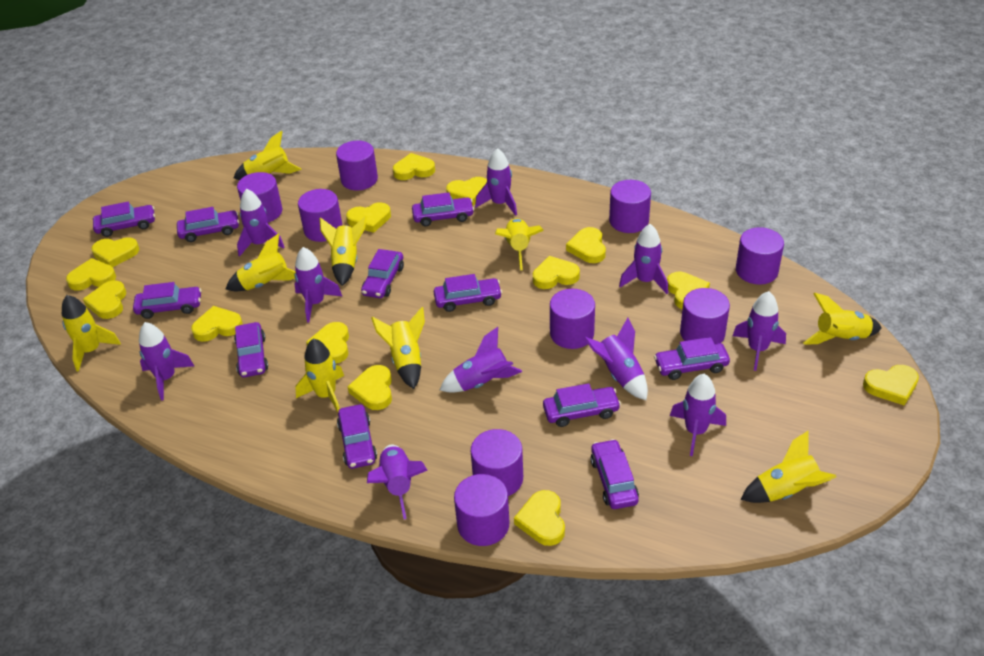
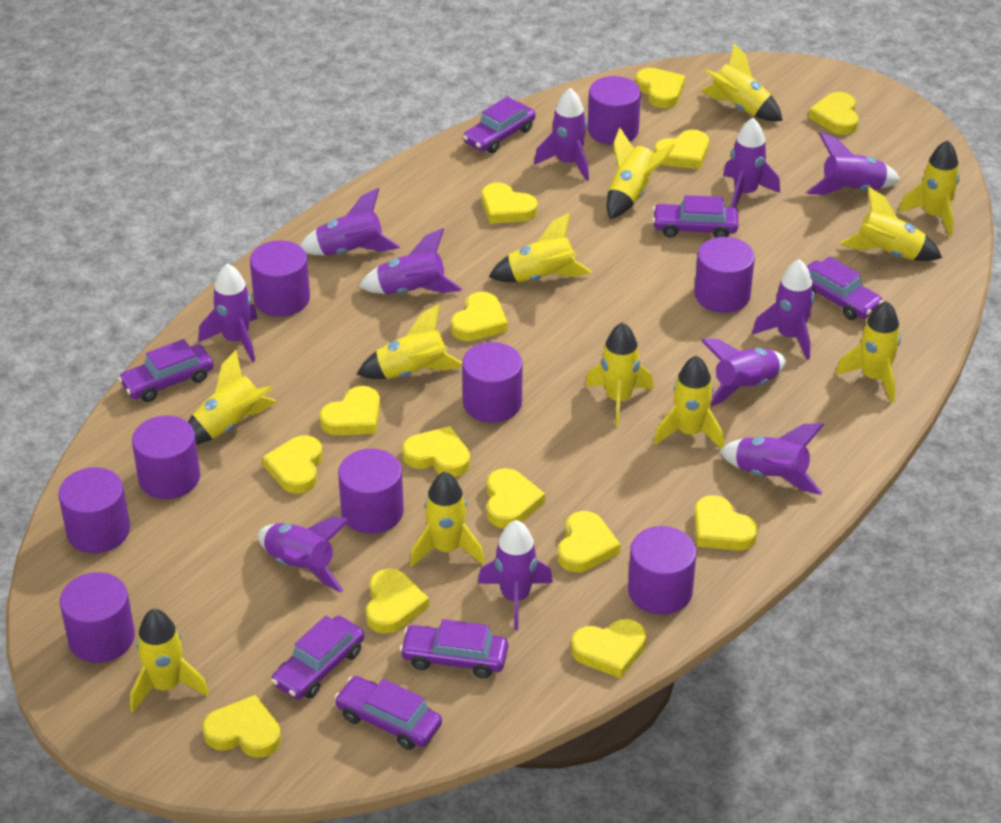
purple car: [93,201,155,237] [133,282,202,319] [177,207,239,242] [234,322,268,377] [337,404,377,469] [361,249,404,298] [412,192,474,226] [433,274,502,312] [543,383,621,427] [590,439,639,509] [654,337,730,380] = 11 -> [118,339,214,402] [271,616,364,700] [334,676,442,750] [399,619,508,678] [463,97,536,153] [652,195,738,238] [807,256,883,320] = 7
purple rocket: [139,322,194,400] [237,189,285,257] [294,247,342,323] [367,444,428,519] [440,327,522,393] [475,148,517,216] [584,318,648,400] [619,224,668,294] [670,374,726,456] [733,291,786,371] = 10 -> [198,263,258,362] [258,517,350,592] [300,188,400,255] [358,228,462,294] [478,520,553,630] [534,88,589,181] [701,339,786,406] [719,423,824,495] [723,118,780,208] [752,259,815,360] [807,133,901,195] = 11
yellow rocket: [62,295,121,372] [226,234,296,291] [234,131,302,180] [295,338,344,413] [319,216,367,286] [371,307,425,389] [495,218,544,270] [741,430,836,503] [803,293,881,345] = 9 -> [130,609,209,712] [188,350,277,445] [357,304,462,379] [410,471,484,567] [489,212,591,282] [585,322,654,427] [607,127,675,219] [654,355,724,449] [700,43,783,121] [835,301,901,403] [840,187,942,261] [898,140,960,237] = 12

